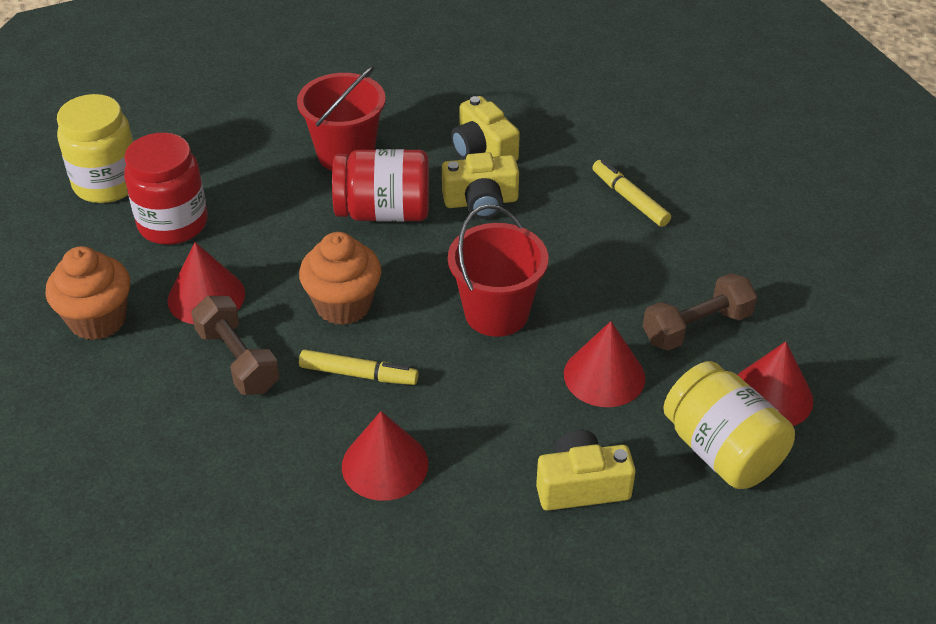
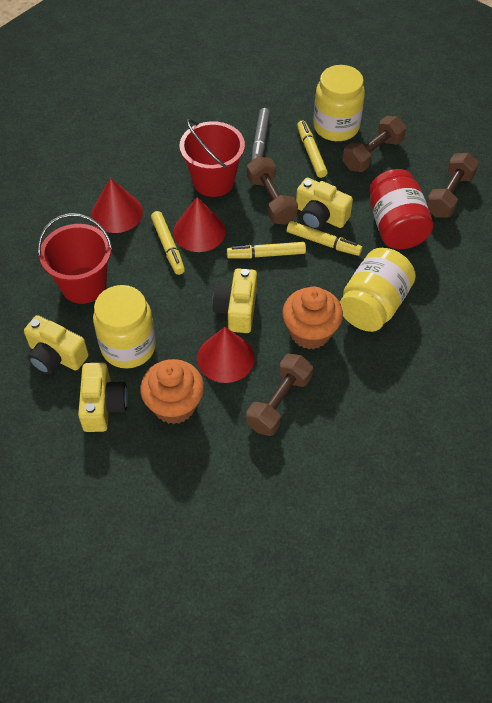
brown dumbbell: [191,296,280,395] [643,273,757,351] = 2 -> [246,354,313,436] [247,156,298,225] [343,116,406,172] [427,153,479,218] = 4
grey marker: none = 0 -> [252,108,270,161] = 1
red cone: [168,242,245,324] [342,411,428,501] [564,321,645,407] [738,341,814,426] = 4 -> [91,178,143,233] [173,197,226,252] [197,327,255,383] = 3
red jar: [124,133,208,245] [332,149,429,222] = 2 -> [370,169,433,249] = 1
yellow camera: [442,152,519,219] [451,96,520,161] [536,430,636,511] = 3 -> [24,315,89,374] [78,363,128,432] [212,268,257,333] [296,178,353,230] = 4
yellow jar: [57,94,134,203] [663,361,795,489] = 2 -> [93,285,156,369] [313,65,365,141] [340,248,416,332] = 3
yellow marker: [299,350,419,385] [592,160,671,227] = 2 -> [151,211,185,275] [227,242,306,258] [287,221,362,256] [297,121,328,178] = 4

